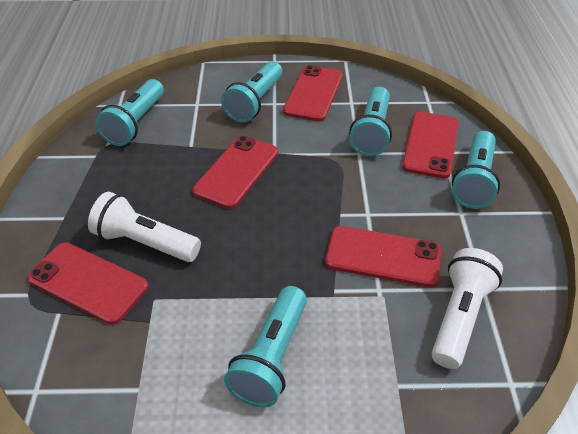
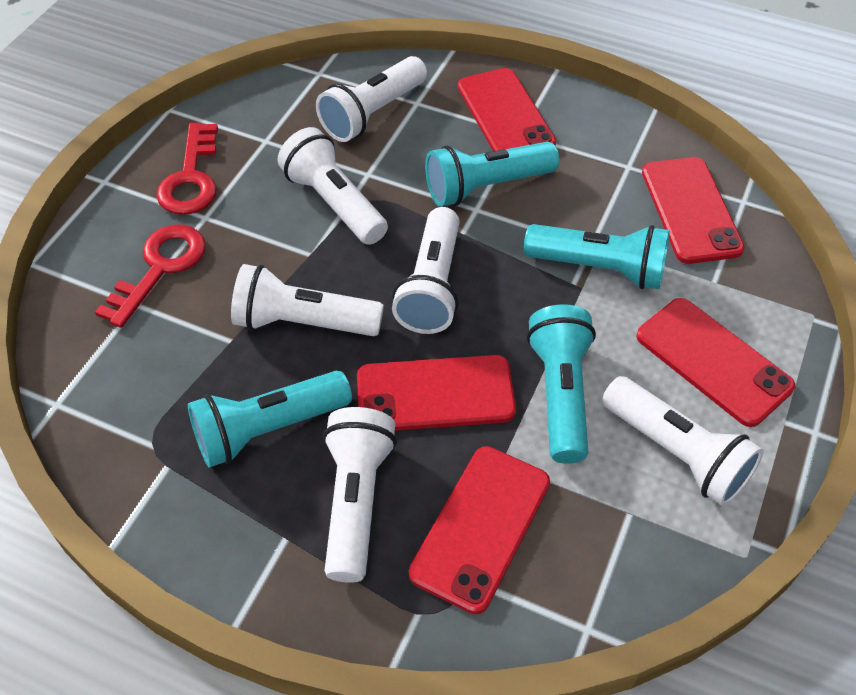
red key: none = 0 -> [95,224,206,328] [156,123,218,215] = 2
turquoise flashlight: [95,79,164,146] [221,61,283,123] [224,286,307,407] [349,87,392,156] [452,131,500,209] = 5 -> [188,371,352,467] [425,142,559,206] [524,224,670,289] [527,304,596,464] = 4
white flashlight: [88,192,201,262] [432,248,503,369] = 2 -> [231,264,384,336] [278,127,388,245] [316,56,427,142] [323,407,397,583] [392,207,460,334] [602,376,763,506] = 6

